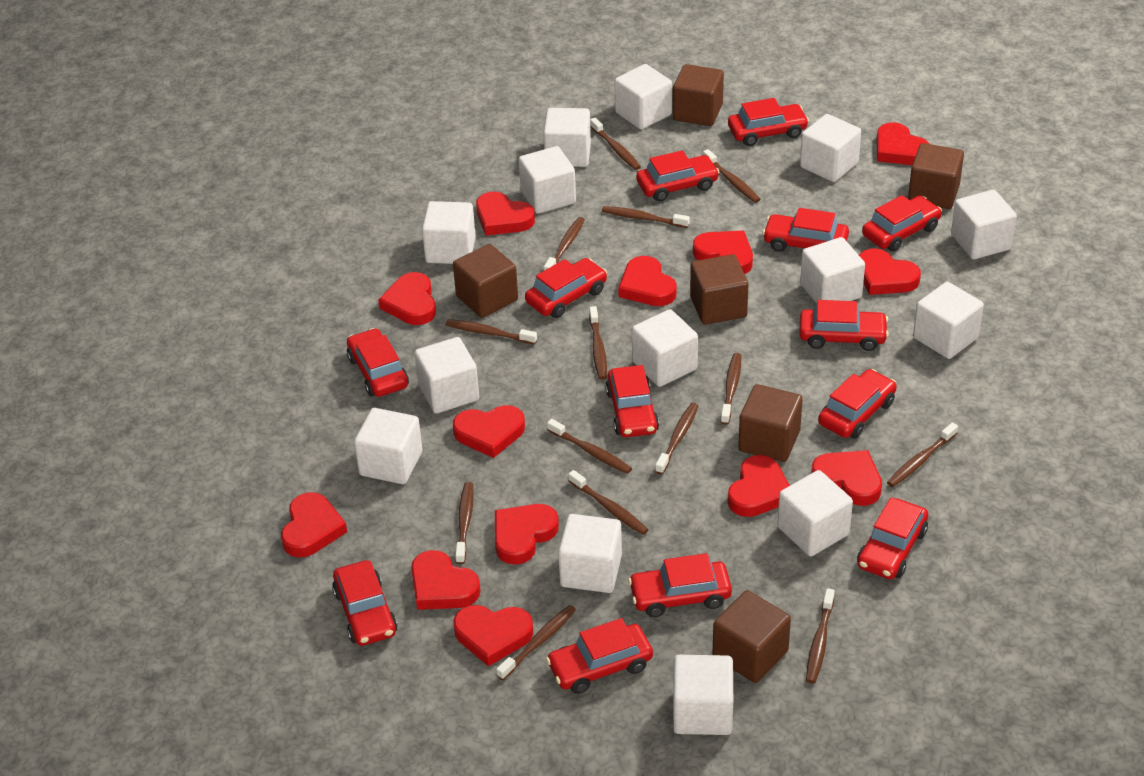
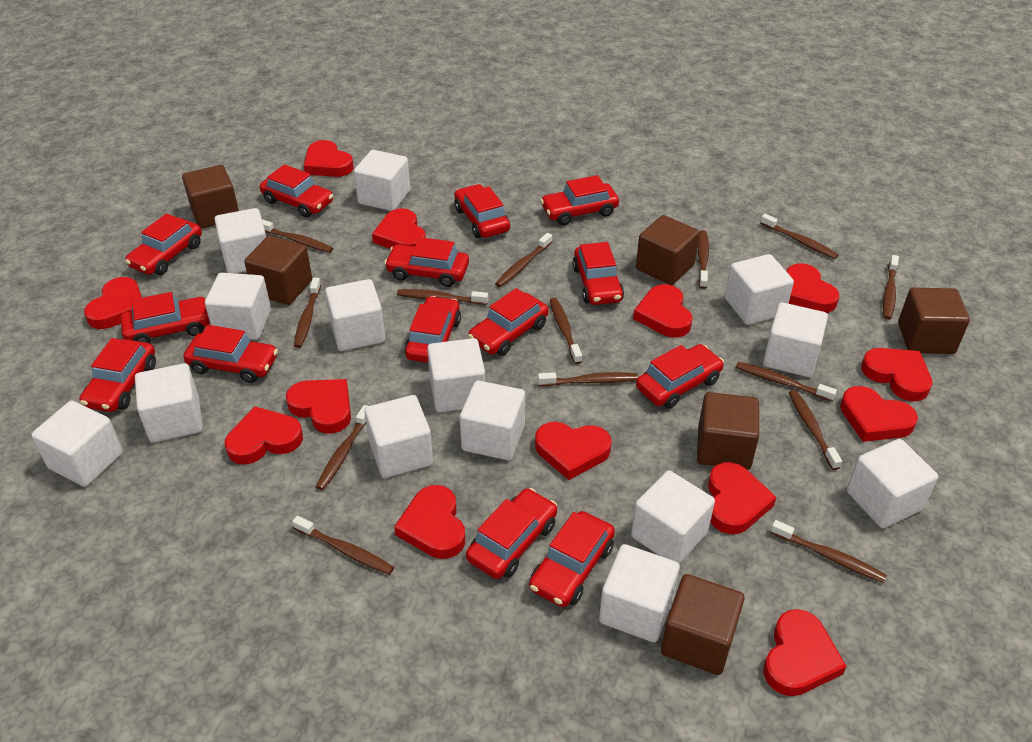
red car: [332,560,398,646] [347,328,409,397] [525,258,607,318] [546,618,653,694] [605,365,659,437] [628,553,732,617] [636,150,719,202] [728,98,809,146] [763,208,849,252] [799,300,889,351] [818,369,897,439] [857,497,928,579] [862,195,942,252] = 13 -> [80,338,156,412] [121,292,210,343] [125,213,202,275] [183,325,278,383] [260,164,333,218] [384,237,469,287] [404,296,461,363] [454,184,510,238] [466,488,557,579] [468,288,549,356] [529,511,615,607] [540,175,619,225] [572,242,624,305] [636,344,724,409] = 14

